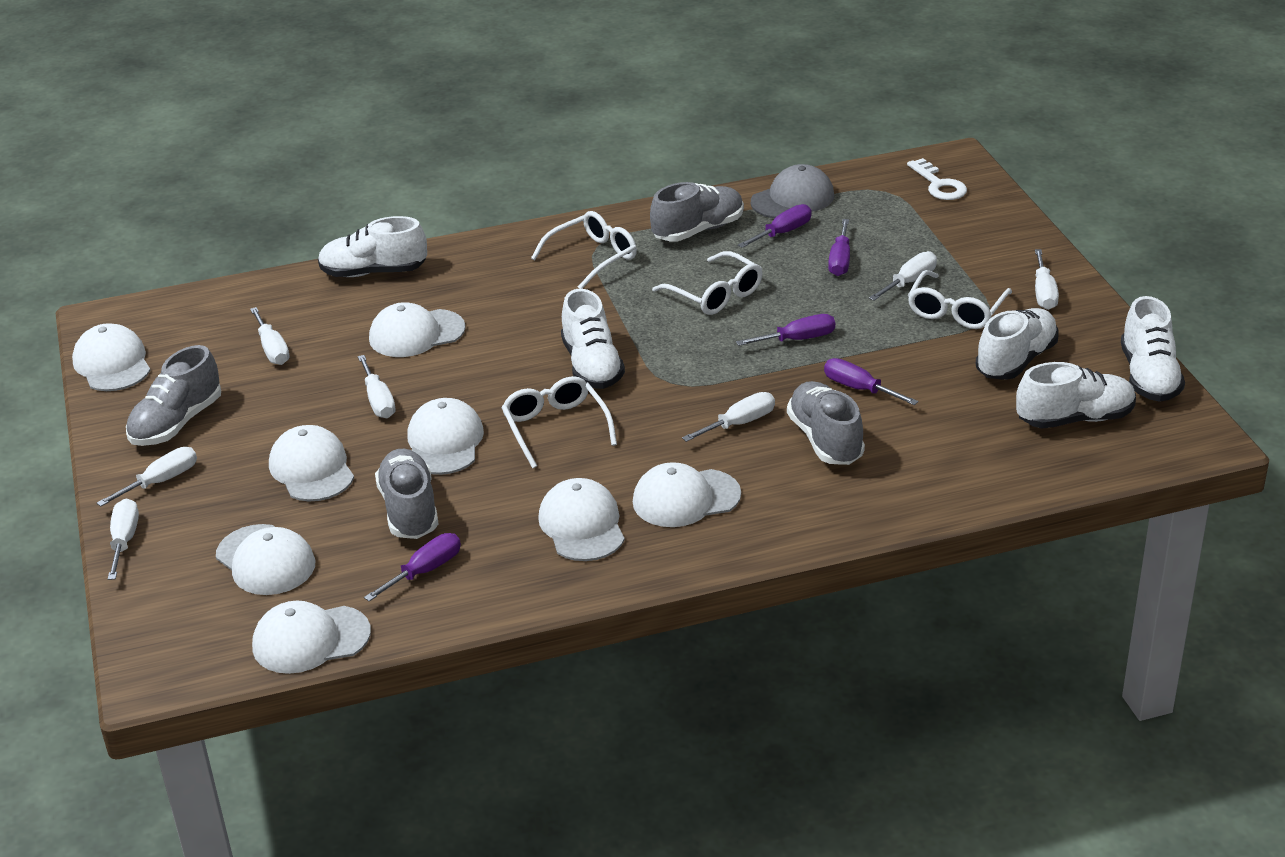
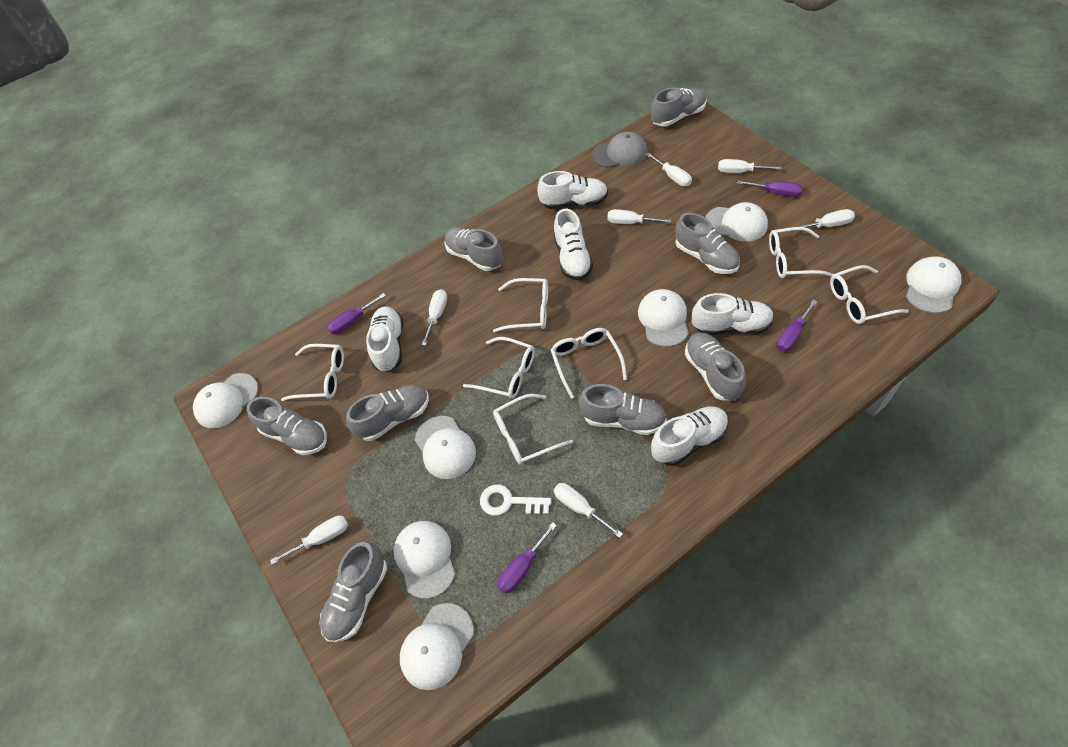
grey shoe: [126,345,221,446] [375,449,439,539] [650,182,744,241] [787,381,865,465] = 4 -> [247,397,327,455] [320,542,387,642] [346,385,429,441] [444,227,503,271] [579,384,667,435] [651,87,707,126] [675,213,740,274] [685,332,746,401] = 8
purple screwdriver: [364,533,461,601] [736,314,835,346] [738,204,812,248] [824,358,918,405] [828,219,850,276] = 5 -> [327,293,386,334] [497,522,557,594] [737,181,802,197] [776,300,818,352] = 4
white cap: [72,323,151,391] [216,524,315,595] [252,601,371,674] [269,425,354,501] [369,302,466,357] [407,398,484,475] [538,478,625,561] [633,462,741,527] = 8 -> [193,373,258,428] [393,521,455,599] [400,603,474,690] [415,416,476,479] [638,289,689,347] [705,202,768,242] [906,256,961,313] = 7
white glasses: [501,376,617,468] [531,211,637,289] [652,251,763,315] [908,270,1012,329] = 4 -> [281,344,344,401] [463,337,535,399] [493,278,548,332] [493,394,573,465] [551,328,627,399] [769,227,833,278] [830,265,909,324] = 7

